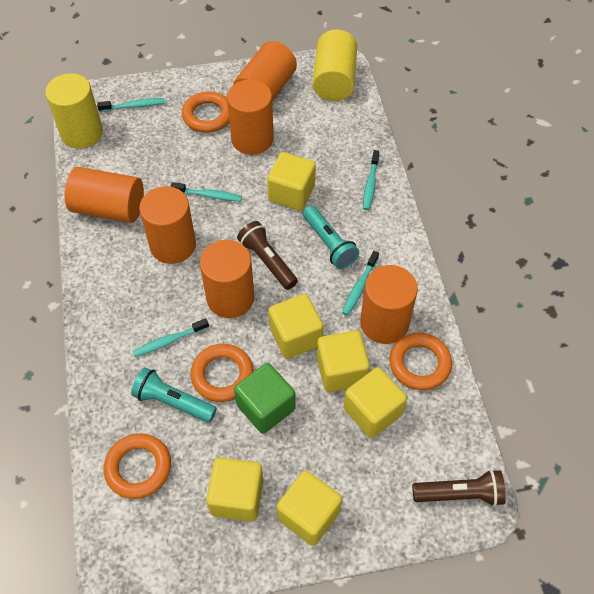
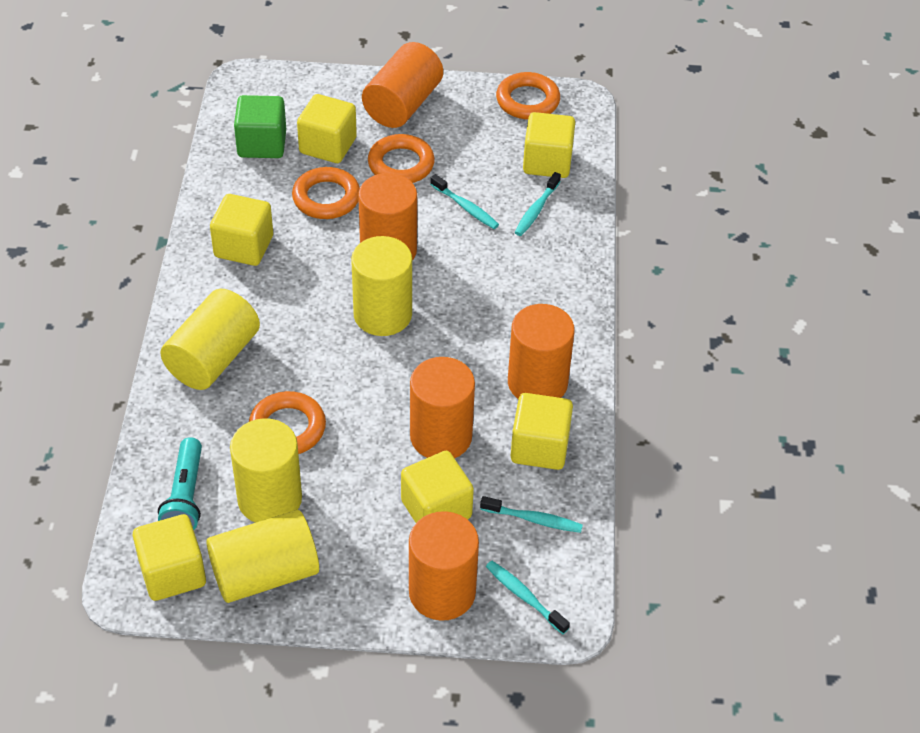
brown flashlight: [237,221,298,290] [412,469,506,506] = 2 -> none = 0
orange cylinder: [65,167,144,223] [139,186,196,264] [200,240,254,318] [227,79,274,155] [233,41,297,101] [360,265,418,344] = 6 -> [358,173,417,261] [362,42,443,128] [409,511,479,621] [410,357,475,458] [508,304,575,399] = 5
turquoise flashlight: [131,367,217,423] [303,206,359,269] = 2 -> [158,437,202,530] = 1
turquoise toothbrush: [97,98,165,112] [132,318,209,357] [170,182,242,201] [342,251,379,316] [363,150,379,210] = 5 -> [430,174,499,229] [480,496,583,533] [486,561,570,634] [515,172,561,236] = 4
yellow cylinder: [45,73,103,148] [313,30,357,101] = 2 -> [160,289,260,390] [206,510,319,603] [230,418,302,523] [351,236,412,336] = 4

